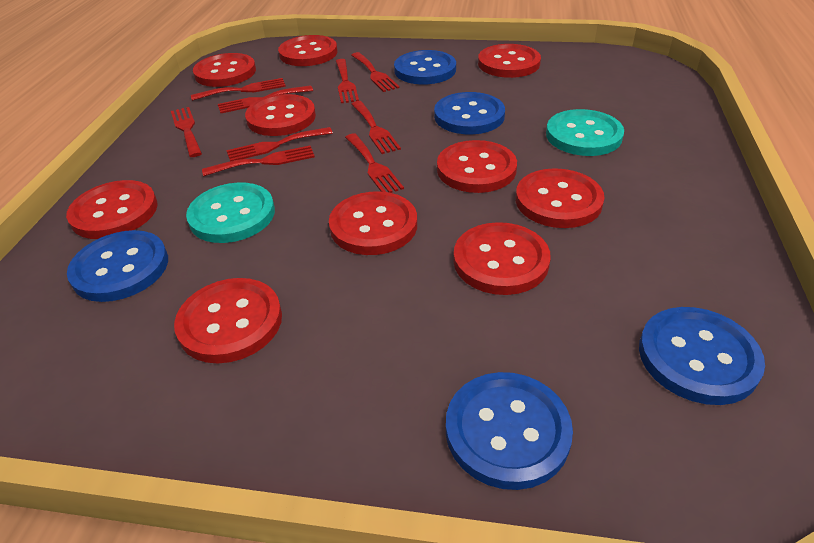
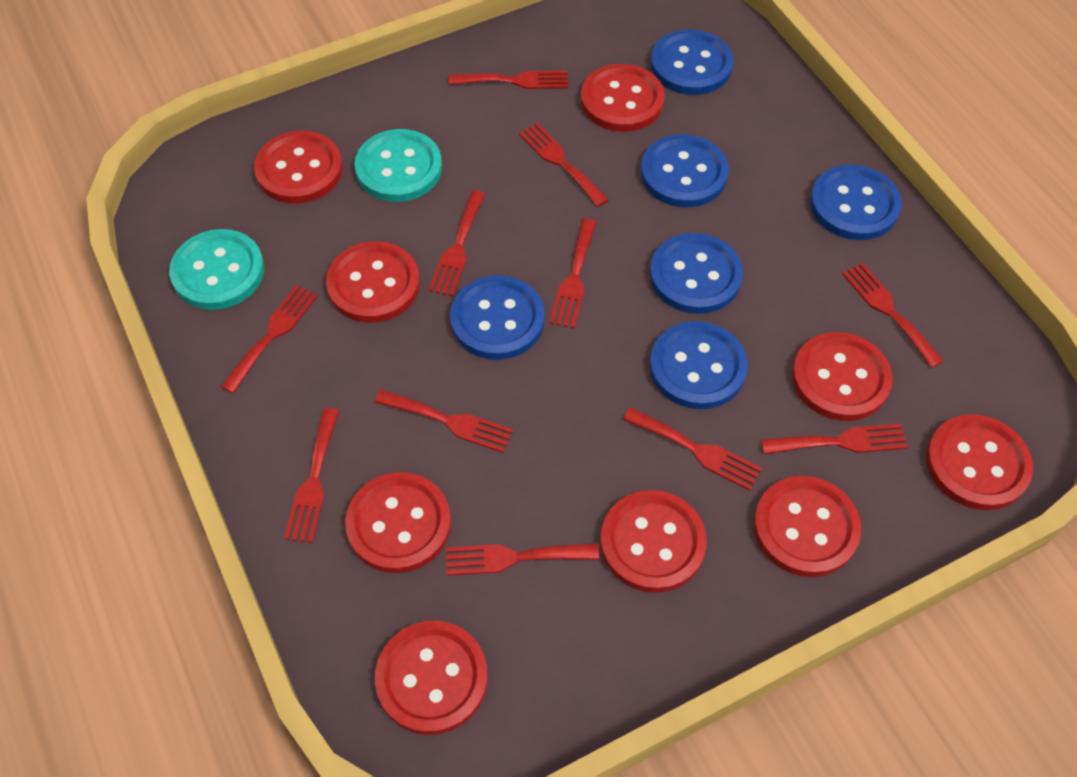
blue button: [67,230,168,302] [394,50,456,84] [434,92,505,135] [446,372,573,490] [639,307,765,405] = 5 -> [450,275,545,360] [641,134,729,207] [649,321,748,409] [650,233,743,314] [651,29,733,95] [810,165,902,240] = 6
red button: [66,180,158,239] [174,278,282,363] [193,53,256,87] [245,94,316,136] [278,35,337,66] [329,191,417,255] [437,140,517,193] [454,222,551,295] [478,44,541,78] [516,168,604,228] = 10 -> [254,131,343,204] [326,241,420,323] [345,472,451,573] [375,621,488,735] [581,64,665,132] [600,490,707,593] [754,476,861,577] [792,332,892,421] [926,414,1033,510] = 9
red fork: [171,107,202,157] [191,78,286,101] [202,146,315,176] [218,85,313,113] [226,127,333,161] [336,59,359,103] [345,134,404,193] [351,52,399,92] [352,101,401,154] = 9 -> [220,285,318,393] [284,408,339,543] [374,389,514,453] [429,190,486,297] [446,543,599,576] [449,71,568,89] [519,123,609,207] [550,219,597,329] [623,407,762,491] [761,424,908,454] [842,263,944,368] = 11

